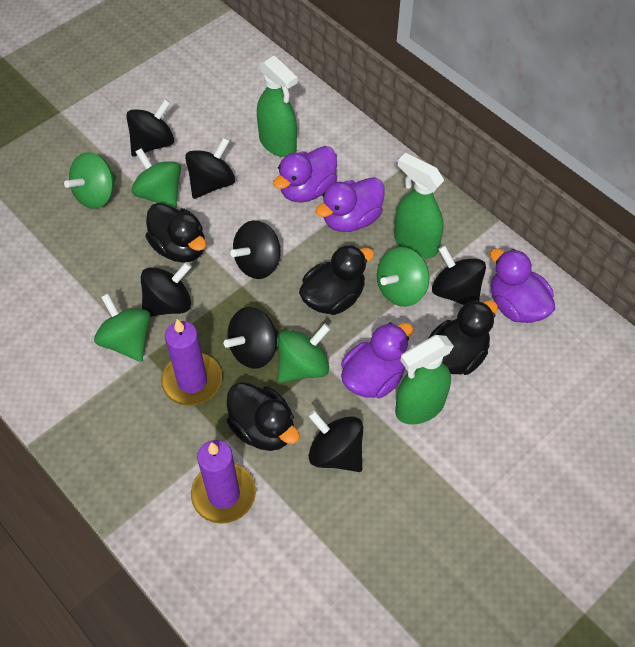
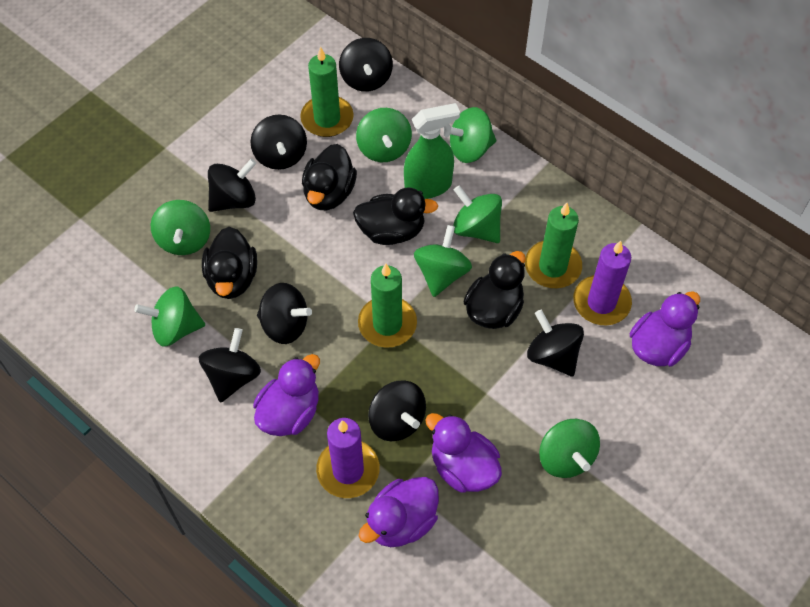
green candle: none = 0 -> [300,47,353,137] [358,264,417,348] [525,203,582,288] = 3
green spinning top: [64,152,116,209] [94,294,151,362] [131,148,181,209] [278,323,331,383] [377,247,429,307] = 5 -> [134,286,205,347] [151,200,210,255] [356,108,412,162] [414,225,472,297] [443,107,496,163] [453,185,502,243] [539,419,600,478] = 7
green spray bottle: [257,55,298,157] [394,153,444,259] [395,335,454,424] = 3 -> [404,103,460,199] = 1

